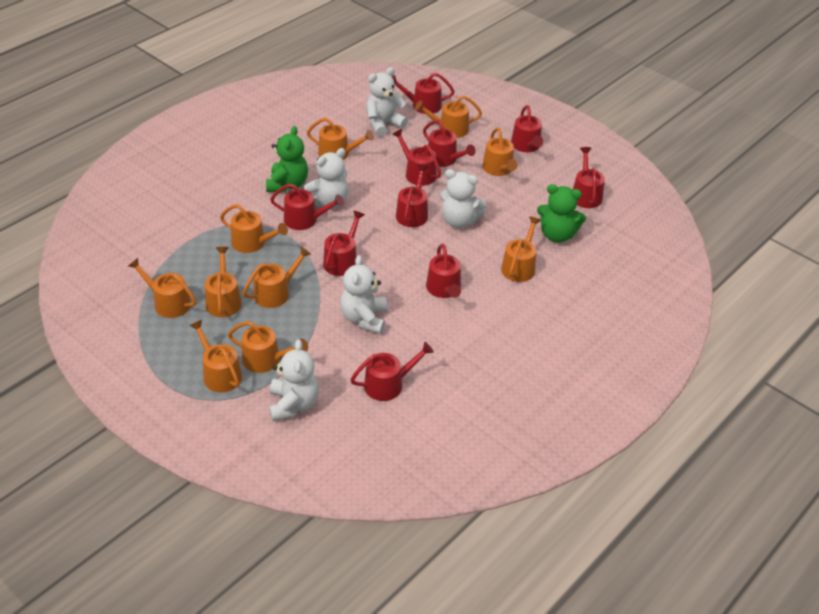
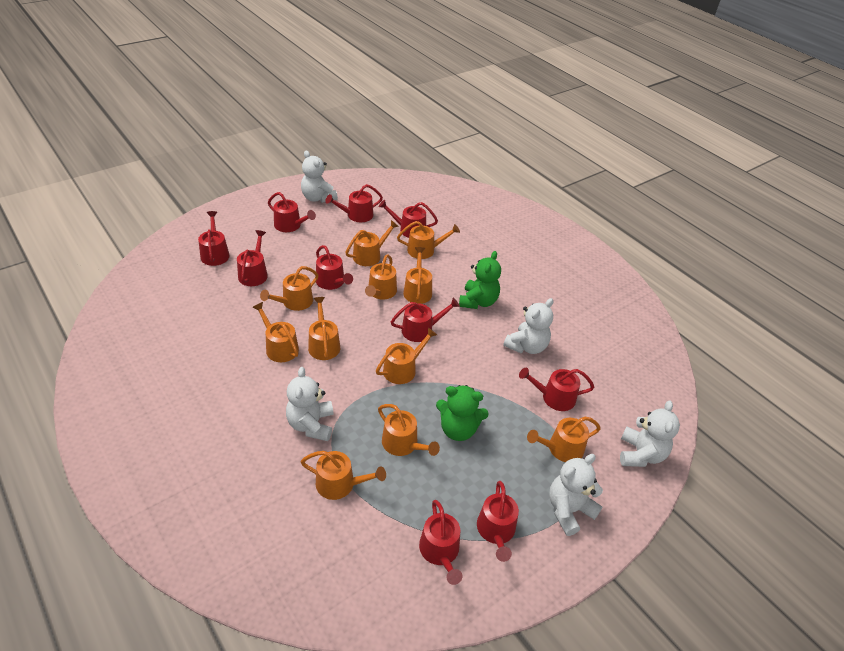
orange watering can: [128,258,197,318] [189,320,242,392] [205,247,242,317] [220,204,288,253] [228,321,308,373] [243,247,311,308] [307,118,374,160] [415,95,482,138] [482,128,517,176] [501,216,541,282] = 10 -> [253,302,299,362] [260,266,319,311] [301,451,386,500] [308,297,340,360] [345,220,399,266] [365,254,397,299] [376,328,437,384] [378,404,440,456] [397,221,460,259] [403,247,432,304] [527,417,601,462] = 11

